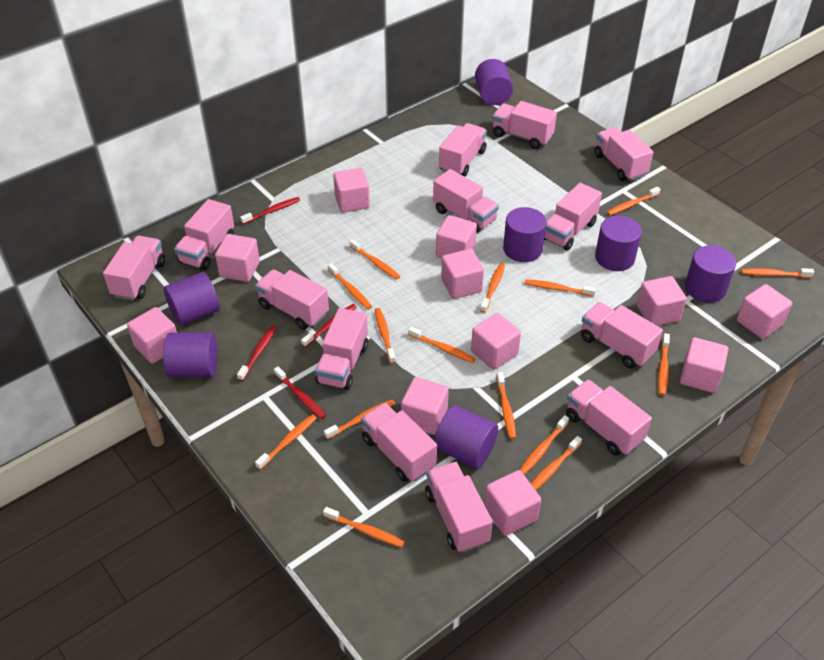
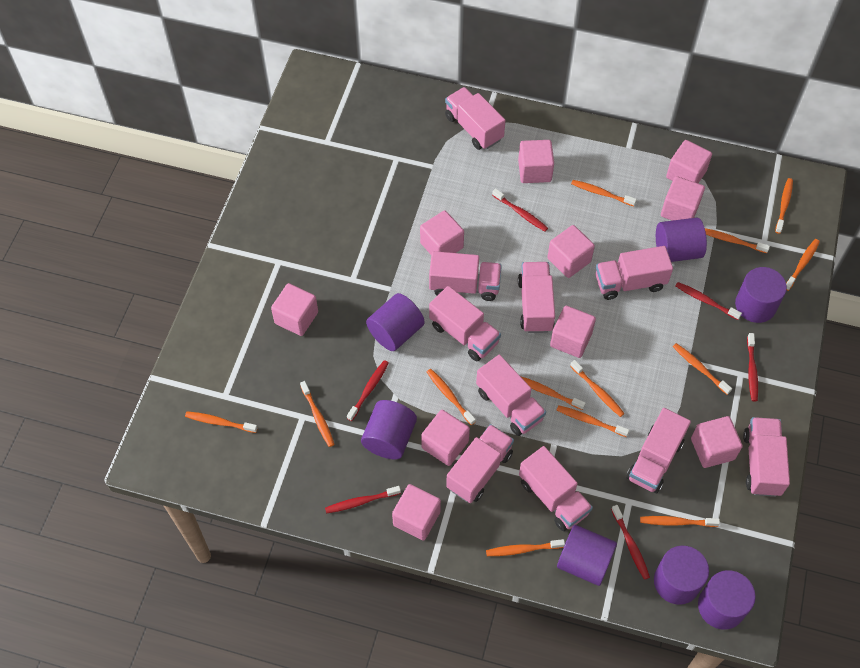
orange toothbrush: [255,414,317,470] [323,507,405,547] [324,400,395,439] [328,263,372,309] [350,239,400,280] [375,308,396,364] [408,327,475,363] [480,263,505,313] [496,372,516,439] [520,415,569,475] [525,279,596,297] [531,436,582,490] [607,187,660,215] [658,333,670,395] [741,268,814,278] = 15 -> [185,411,258,433] [300,381,335,447] [427,369,476,425] [486,539,565,556] [521,377,586,410] [557,405,629,437] [570,360,625,417] [571,180,637,206] [640,516,720,527] [673,343,732,395] [705,228,770,253] [775,178,793,234] [786,239,820,291] = 13
pink cube: [127,307,177,364] [215,234,260,282] [333,168,370,213] [401,377,449,435] [436,215,477,258] [441,249,484,299] [471,313,521,370] [484,470,541,536] [637,276,687,326] [680,337,728,393] [737,284,792,339] = 11 -> [271,283,318,336] [392,484,441,541] [420,210,464,255] [421,410,470,466] [518,140,554,183] [547,225,595,278] [550,306,596,358] [661,176,705,221] [666,140,712,183] [691,416,743,468] = 10
pink truck: [103,236,165,301] [174,199,234,270] [255,269,329,330] [315,308,368,390] [361,403,437,482] [425,462,493,553] [433,169,499,233] [439,123,487,176] [492,101,557,149] [544,183,602,250] [566,380,652,456] [581,302,663,368] [594,127,654,181] = 13 -> [429,251,502,301] [429,286,501,361] [445,87,506,150] [446,424,514,503] [476,355,546,436] [518,262,555,333] [519,446,593,531] [596,246,673,300] [626,408,691,493] [743,417,790,497] = 10
red toothbrush: [237,326,277,381] [240,197,300,224] [274,367,326,419] [301,304,357,347] = 4 -> [325,486,401,514] [347,360,389,421] [492,188,548,231] [611,505,650,580] [676,282,742,320] [747,333,758,402] = 6

